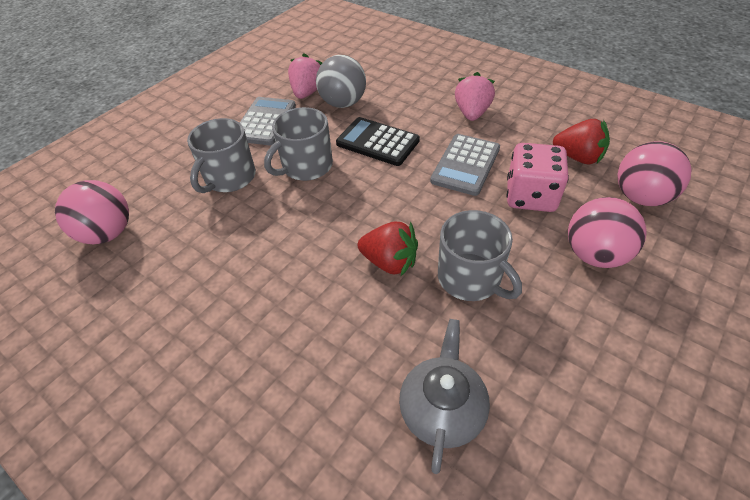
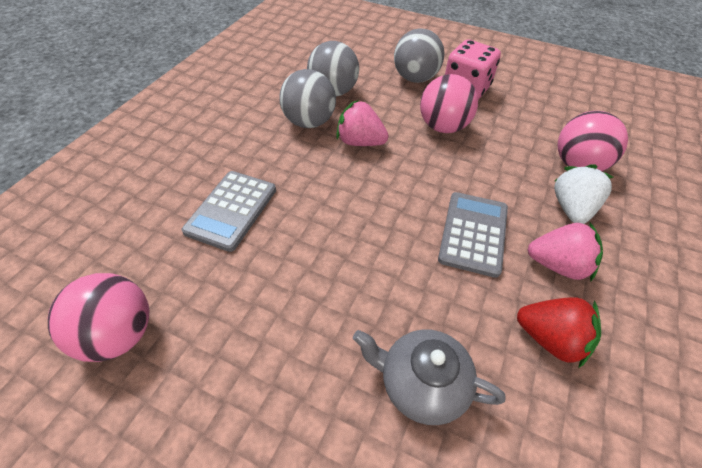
black calculator: [336,117,420,166] = 1 -> none = 0
grey ball: [316,55,366,108] = 1 -> [279,69,336,128] [307,41,359,97] [394,28,444,83] = 3
grey mug: [187,118,256,193] [264,107,333,181] [438,210,522,301] = 3 -> none = 0
red strawberry: [357,222,418,276] [553,119,610,164] = 2 -> [517,297,601,368] = 1
white strawberry: none = 0 -> [554,164,613,224] = 1

